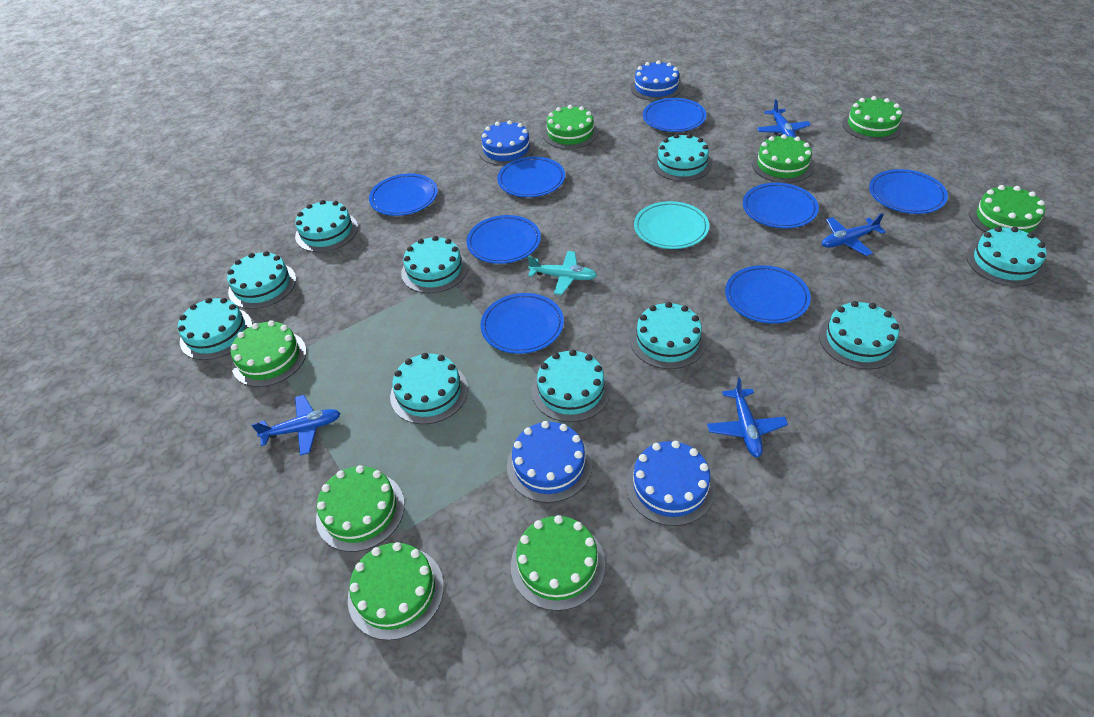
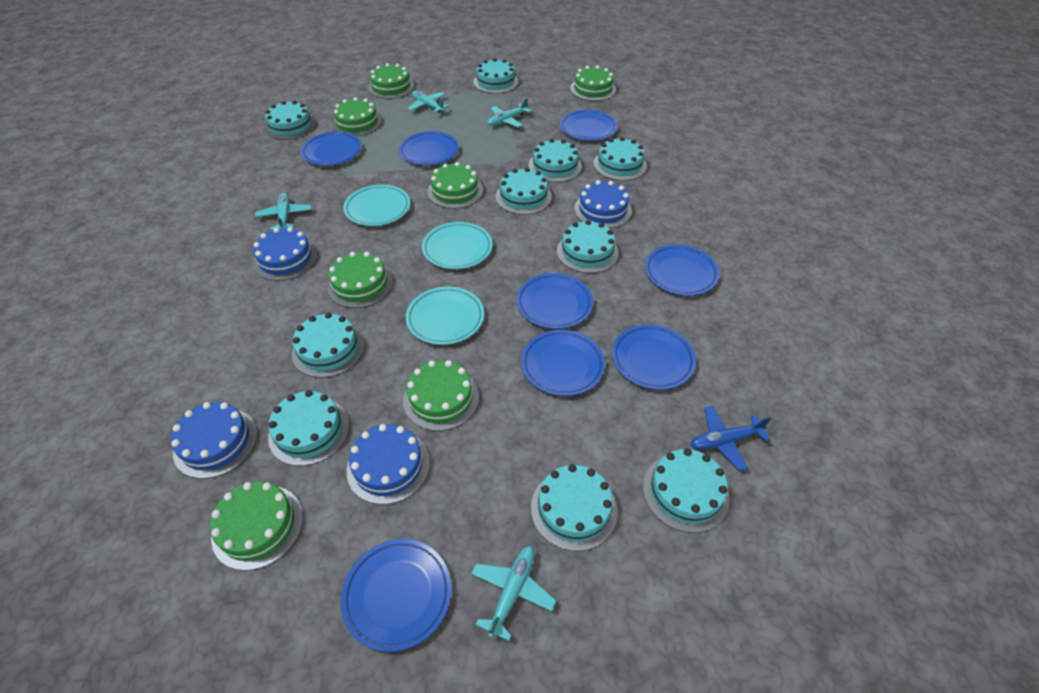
blue plane: [251,395,341,455] [707,377,788,457] [757,99,811,137] [822,213,886,256] = 4 -> [690,406,771,471] = 1
green cake: [231,320,307,387] [316,465,405,552] [348,542,444,640] [511,515,605,611] [543,105,598,149] [752,134,814,183] [842,96,903,142] [969,185,1045,237] = 8 -> [210,481,303,571] [327,252,393,308] [332,97,382,136] [368,63,414,99] [403,360,479,431] [427,162,483,209] [570,65,616,101] = 7
turquoise plane: [528,251,597,295] = 1 -> [255,193,311,230] [408,90,449,113] [471,546,556,641] [487,98,532,128] = 4
turquoise plate: [634,201,709,249] = 1 -> [343,184,410,226] [406,287,484,345] [422,222,493,269] = 3

